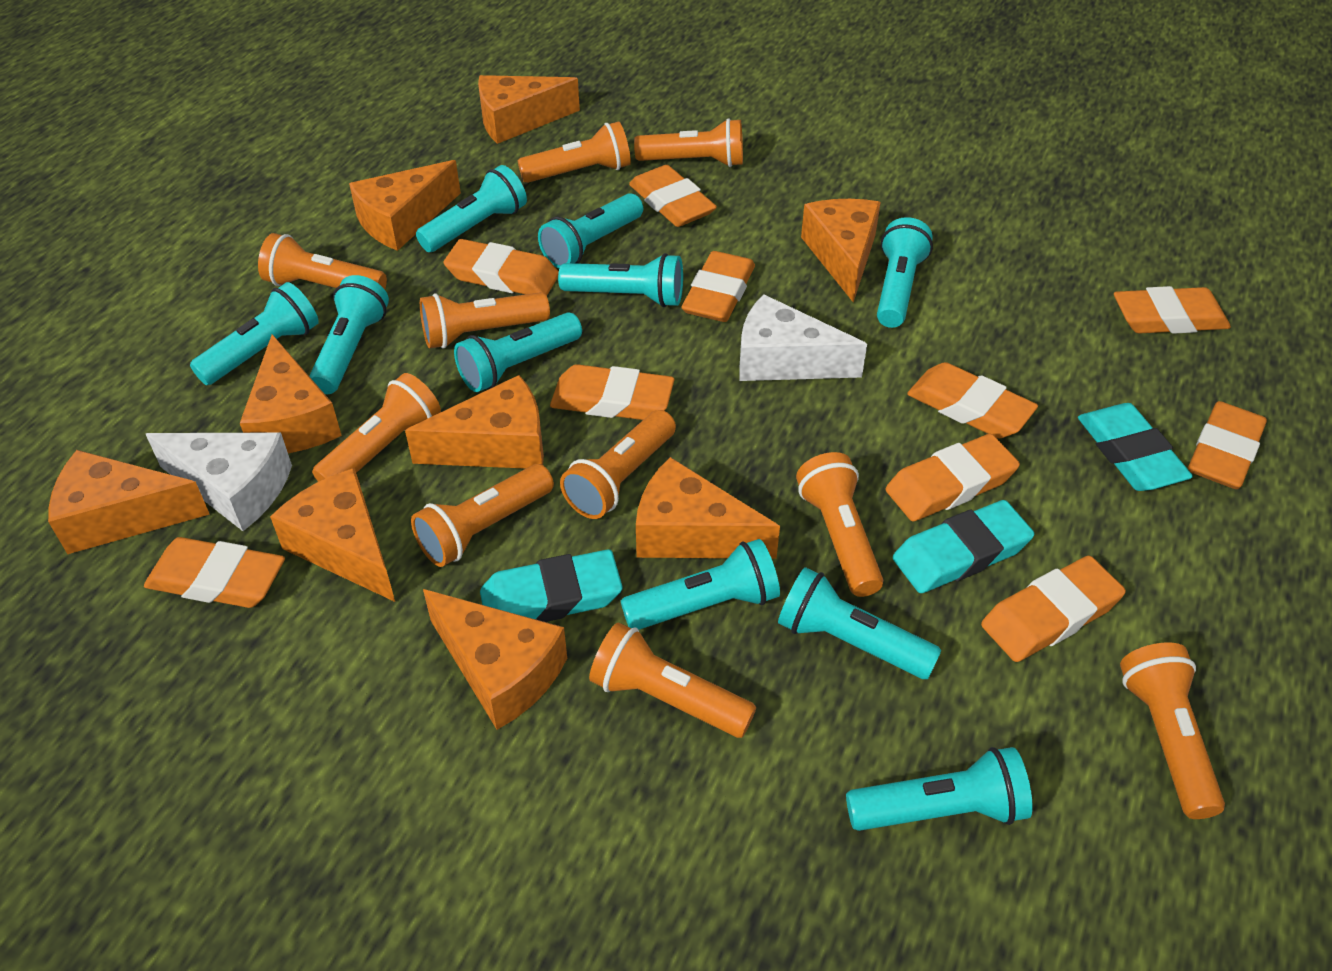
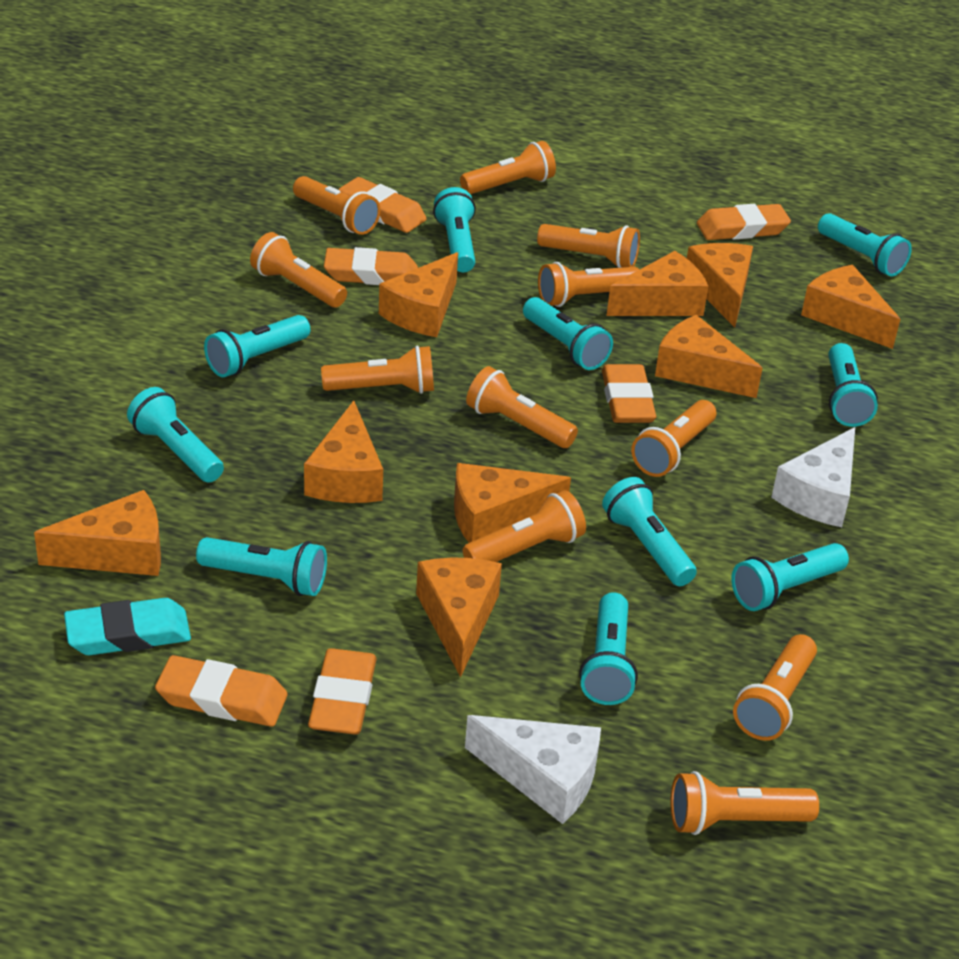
orange eraser: [144,537,285,608] [443,239,559,295] [550,364,674,420] [629,165,717,227] [682,251,755,322] [885,434,1020,521] [907,362,1038,438] [981,556,1126,662] [1114,286,1231,334] [1188,401,1267,489] = 10 -> [155,655,288,727] [308,648,377,735] [324,247,418,285] [338,177,427,233] [602,364,656,423] [697,204,791,240] = 6
orange flashlight: [258,233,387,289] [312,373,441,482] [411,464,554,567] [420,292,550,349] [518,122,631,183] [560,410,676,519] [589,622,756,738] [634,118,743,167] [796,452,883,597] [1120,643,1225,819] = 10 -> [250,232,347,308] [293,176,380,235] [321,346,434,394] [460,141,556,194] [463,490,586,562] [466,366,578,448] [537,224,640,268] [538,262,640,307] [631,400,716,477] [671,771,819,835] [733,634,817,741] = 11
turquoise eraser: [480,549,623,622] [893,500,1034,593] [1078,403,1193,491] = 3 -> [64,598,191,655] = 1

